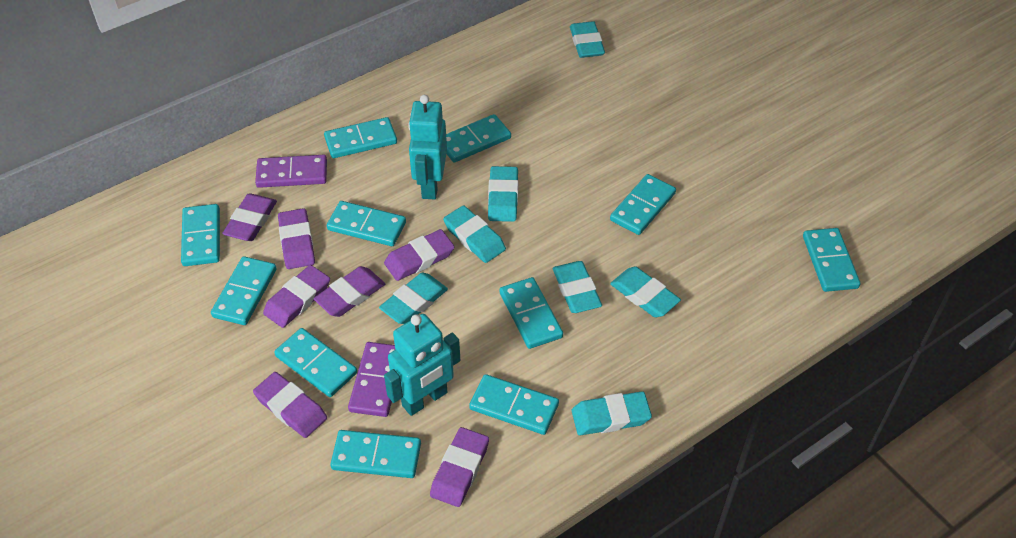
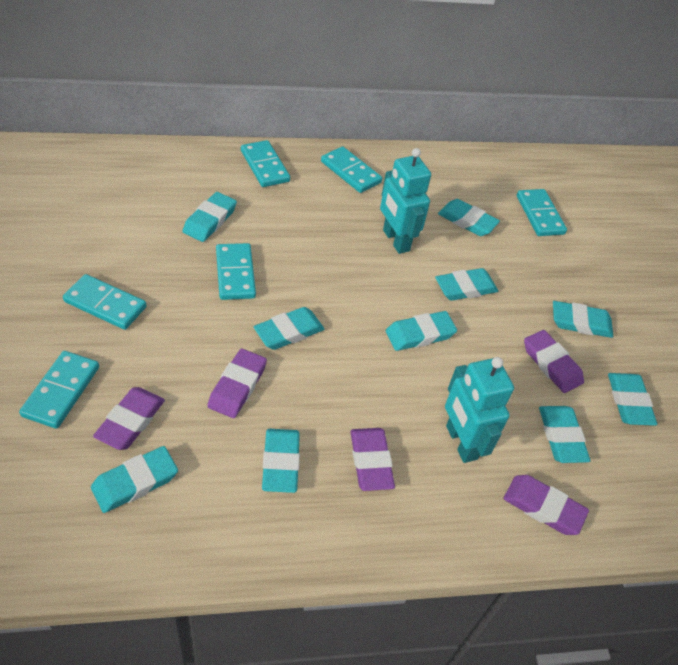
purple domino: [255,155,327,188] [348,342,396,417] = 2 -> none = 0
purple eraser: [222,193,277,241] [253,372,327,438] [263,265,330,328] [278,208,315,269] [314,266,385,317] [384,229,455,281] [430,427,489,507] = 7 -> [93,387,165,450] [208,349,267,418] [351,428,395,491] [504,475,589,535] [524,330,584,393] = 5
turquoise domino: [181,204,220,266] [211,256,277,325] [274,328,357,397] [324,117,397,158] [327,201,406,246] [330,430,421,478] [446,114,511,163] [469,374,559,435] [500,277,563,349] [610,174,676,235] [803,228,860,292] = 11 -> [19,351,99,429] [63,274,147,330] [216,243,256,300] [241,140,290,187] [321,146,382,193] [517,189,567,236] = 6
turquoise eraser: [379,273,448,324] [443,205,506,263] [488,166,518,222] [553,261,602,313] [570,21,605,58] [572,391,652,435] [610,267,681,317] = 7 -> [91,446,178,513] [183,192,237,242] [254,307,324,350] [262,429,300,493] [386,311,457,351] [435,268,498,301] [438,199,500,236] [539,406,591,463] [553,301,613,338] [608,373,657,426] = 10

